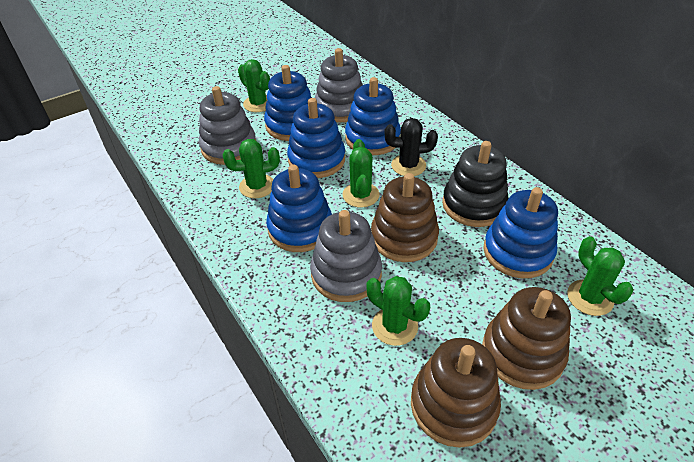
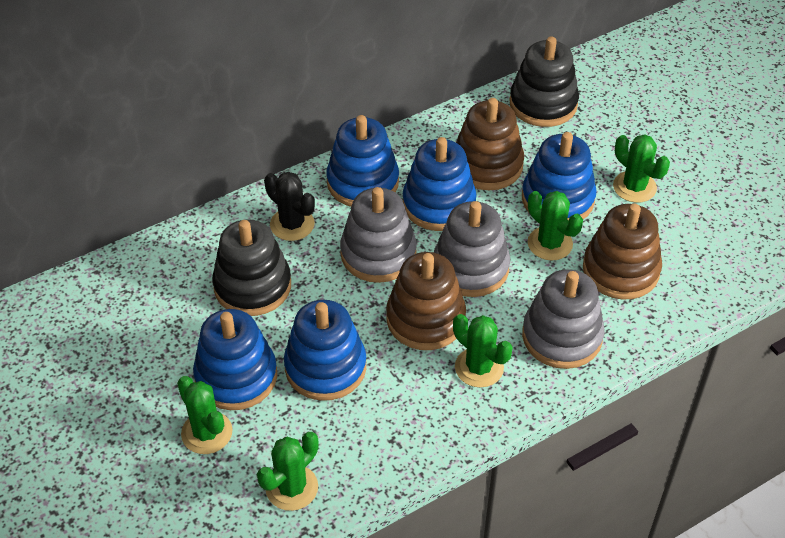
black stacking toy: [442,141,509,227] = 1 -> [212,219,291,316] [509,36,579,127] = 2

